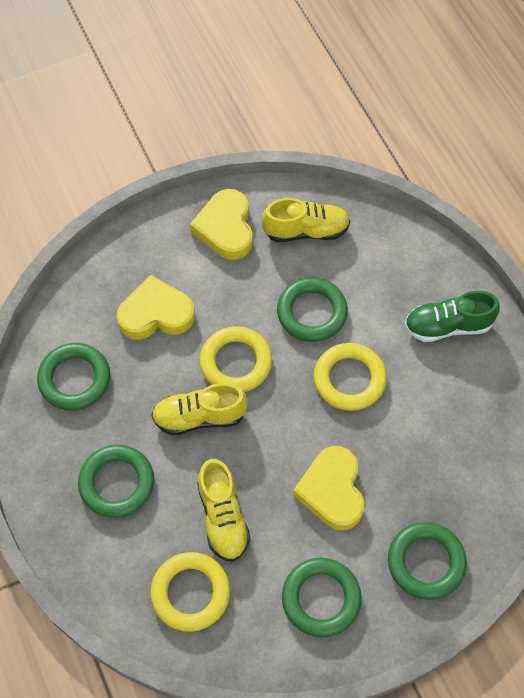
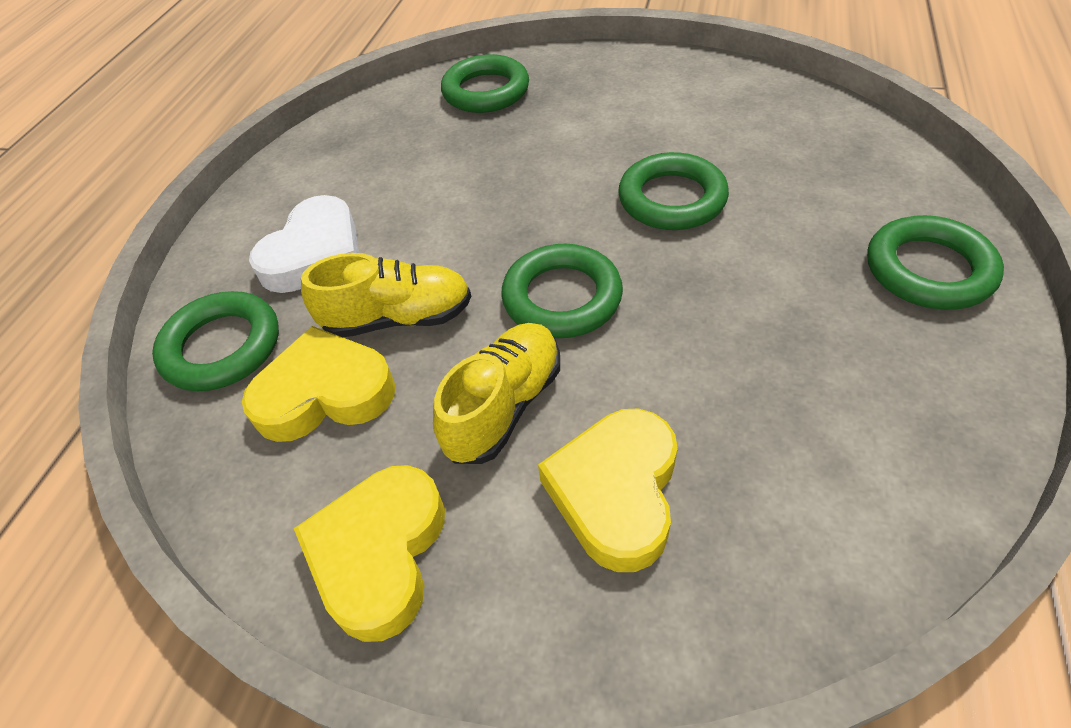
green shoe: [404,291,500,342] = 1 -> none = 0
white heart: none = 0 -> [249,195,359,293] = 1
yellow ring: [150,552,230,632] [200,326,272,392] [314,343,387,411] = 3 -> none = 0
yellow shoe: [152,383,248,435] [197,459,251,562] [262,198,350,242] = 3 -> [301,253,471,337] [433,323,560,464] = 2

